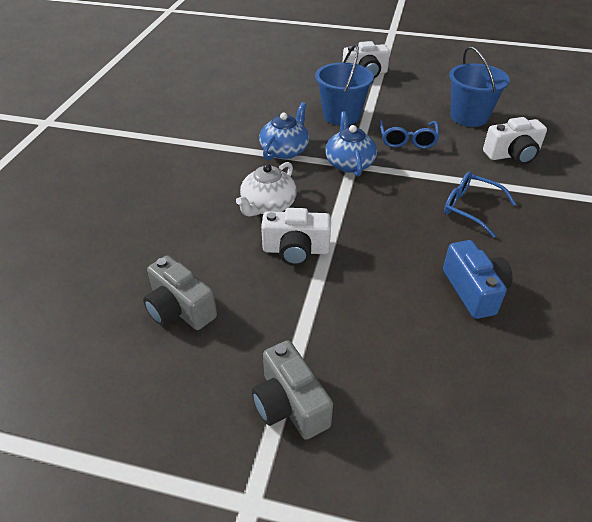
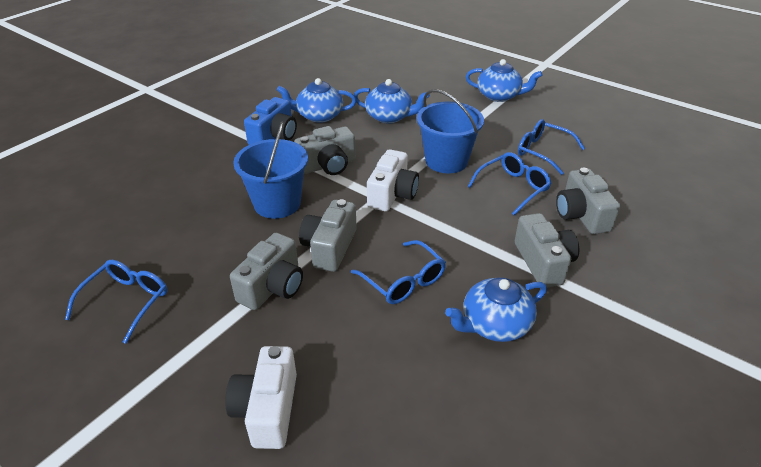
blue glasses: [379,119,440,149] [444,172,516,238] = 2 -> [65,260,168,344] [351,240,446,304] [468,152,552,215] [518,119,585,175] = 4
blue teapot: [259,102,309,160] [325,111,377,177] = 2 -> [277,78,356,123] [354,79,430,123] [445,278,547,342] [466,59,542,102] = 4
grey camera: [143,255,217,330] [252,340,333,440] = 2 -> [230,233,303,310] [294,126,356,175] [299,199,357,272] [515,213,579,288] [556,168,620,234] = 5
white camera: [261,208,331,266] [343,41,390,78] [483,117,547,165] = 3 -> [225,346,297,449] [367,149,419,211] = 2
white teapot: [236,162,297,217] = 1 -> none = 0

